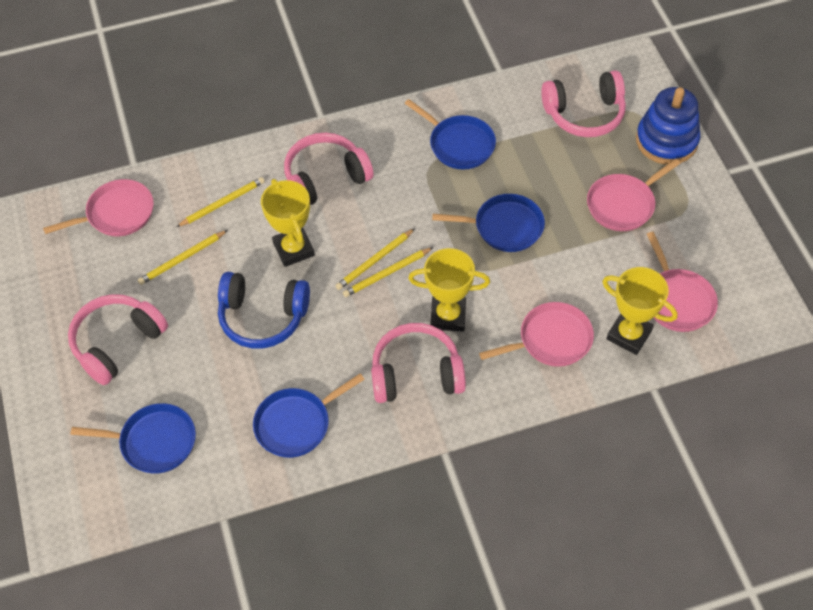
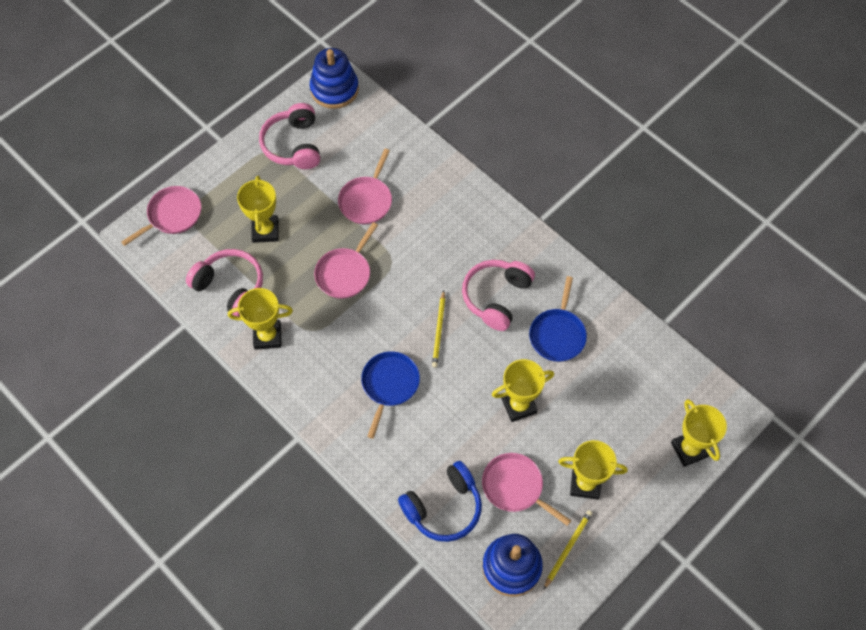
blue pan: [71,403,196,474] [253,374,365,458] [404,99,496,169] [432,194,545,252] = 4 -> [361,351,420,439] [529,276,587,362] = 2
blue stacking toy: [636,87,700,164] = 1 -> [310,48,359,109] [482,534,543,597] = 2
pink headphones: [68,294,168,385] [284,133,374,205] [371,323,466,403] [541,70,626,137] = 4 -> [186,249,263,317] [259,103,320,169] [462,260,535,331] = 3
yellow pencil: [138,230,228,285] [176,177,265,227] [335,228,415,290] [343,247,433,297] = 4 -> [432,290,445,367] [543,510,592,590] = 2
yellow trophy: [261,179,315,267] [408,248,490,331] [602,267,678,355] = 3 -> [228,288,293,350] [237,176,278,243] [492,359,554,422] [558,440,628,500] [671,399,727,467] = 5

